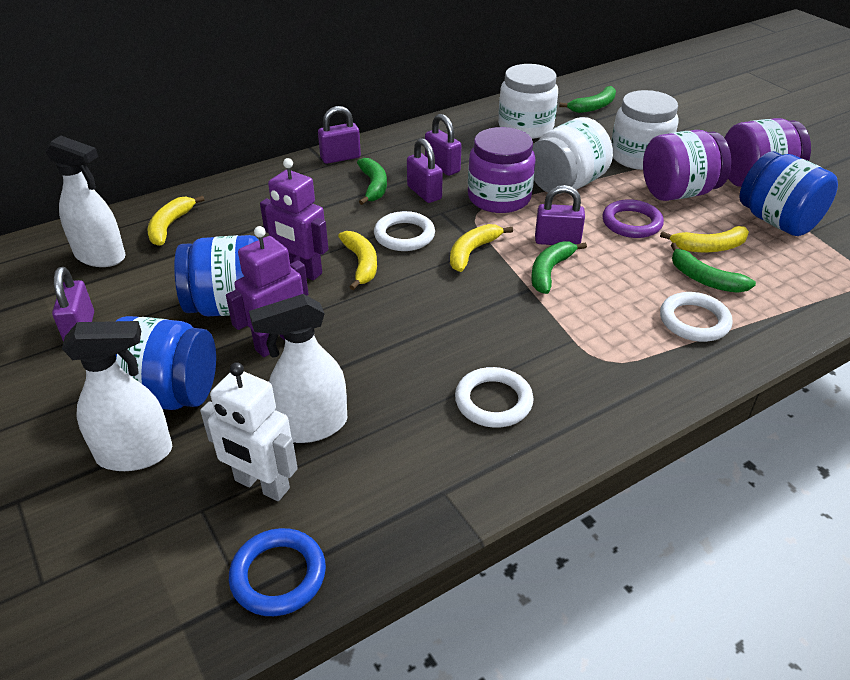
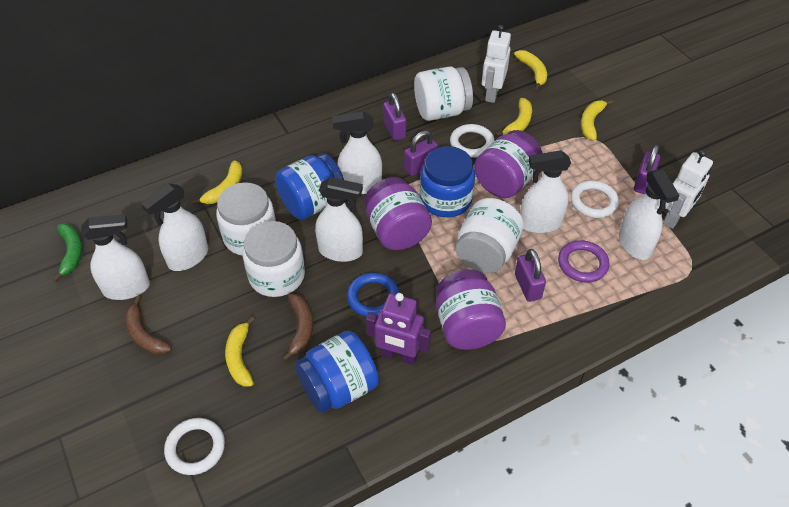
brown banana: none = 0 -> [125,296,172,355] [282,294,313,361] = 2
green banana: [357,158,387,205] [531,241,587,294] [559,86,616,113] [671,243,756,293] = 4 -> [53,223,82,282] = 1
purple padlock: [52,267,94,342] [318,106,361,164] [407,138,443,203] [425,114,461,176] [535,185,585,245] = 5 -> [383,92,406,141] [404,130,438,176] [515,249,546,302] [634,145,660,194] = 4
purple robot: [226,226,308,357] [260,158,328,280] = 2 -> [366,293,431,365] = 1
white jar: [498,64,558,139] [533,117,613,194] [611,90,679,170] = 3 -> [216,182,276,256] [243,221,305,297] [414,67,473,121] [456,198,524,273] = 4
white robot: [200,362,298,501] = 1 -> [482,25,511,103] [663,150,713,229] = 2
white spray bottle: [45,136,125,267] [62,321,172,471] [249,294,347,443] = 3 -> [81,214,150,300] [141,183,208,271] [315,177,363,262] [332,112,382,194] [520,150,571,233] [619,170,680,260] = 6
yellow banana: [147,195,205,246] [338,231,377,290] [450,224,513,272] [660,226,749,253] = 4 -> [192,160,242,204] [225,317,255,387] [495,98,532,137] [514,50,547,90] [581,100,613,140] = 5

